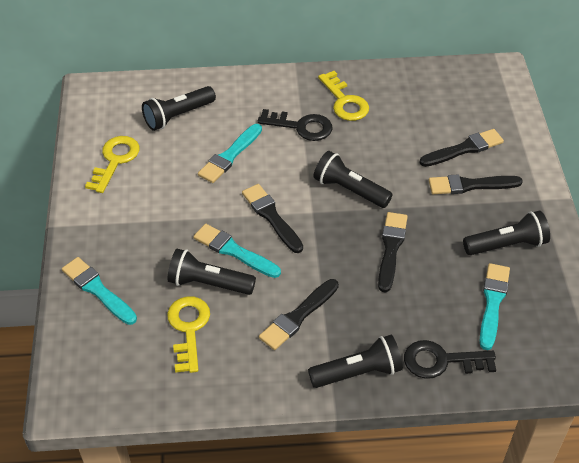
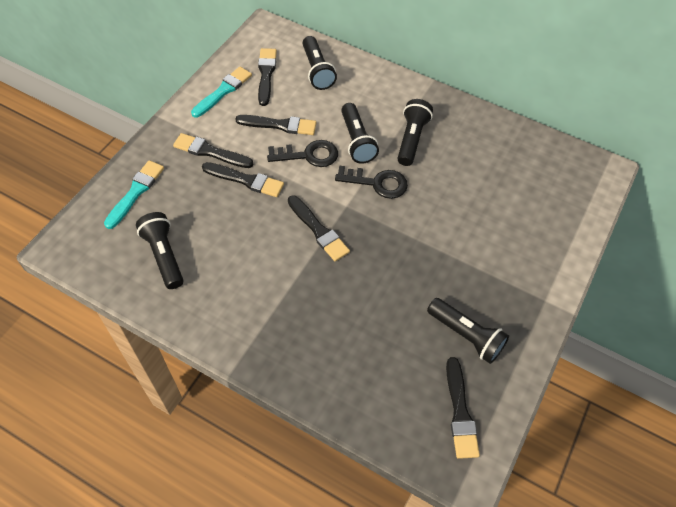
black brush: [242,184,303,253] [259,279,339,350] [378,212,408,292] [420,129,504,167] [429,174,523,194] = 5 -> [173,133,253,168] [202,162,284,197] [235,115,317,135] [258,48,277,106] [288,195,350,261] [446,357,480,459] = 6
turquoise brush: [62,257,137,325] [193,224,281,278] [198,124,262,183] [480,263,510,350] = 4 -> [104,160,164,229] [191,67,252,117] = 2
yellow key: [85,136,140,193] [167,296,210,373] [318,71,369,121] = 3 -> none = 0

